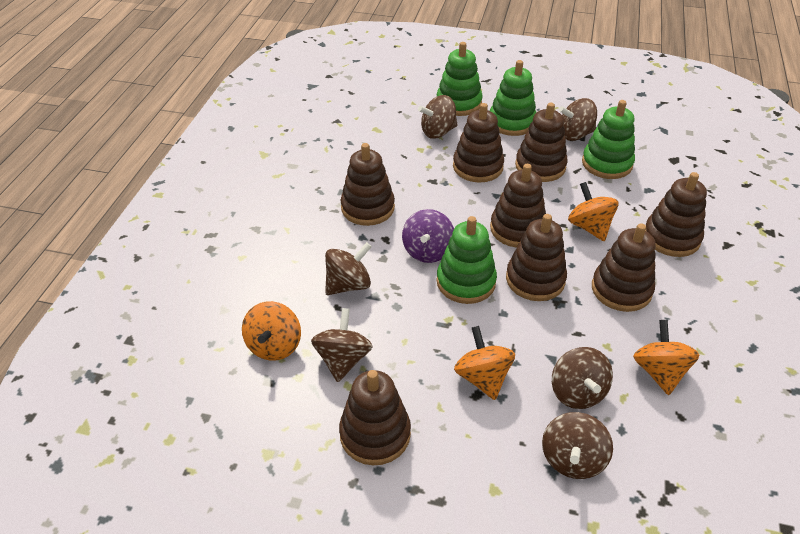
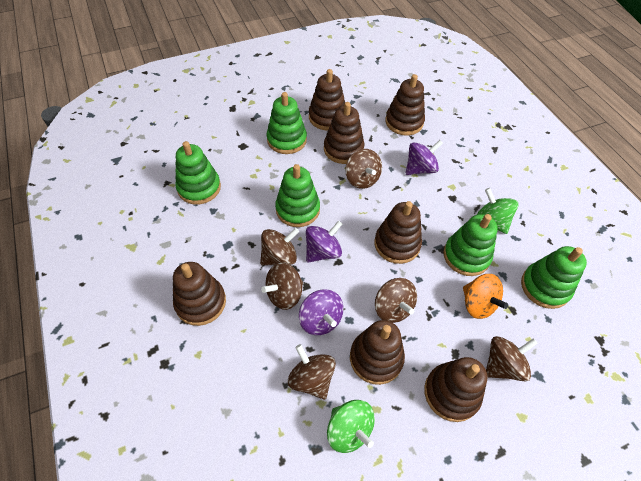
brown stacking toy: [339,370,411,465] [341,143,395,226] [453,103,504,183] [490,164,546,248] [506,214,567,301] [515,103,568,182] [592,224,656,312] [646,172,707,257] = 8 -> [173,262,226,326] [309,69,345,131] [324,102,365,164] [350,320,405,385] [374,201,422,264] [385,74,425,136] [424,357,487,422] = 7
green spinning top: none = 0 -> [327,400,375,453] [477,188,518,234] = 2
green stacking toy: [437,42,483,116] [437,216,497,304] [490,60,536,136] [582,100,635,179] = 4 -> [175,141,221,204] [267,92,307,154] [275,164,320,227] [444,214,498,276] [521,246,587,309] = 5
orange spinning top: [242,301,301,360] [454,326,515,400] [568,182,619,241] [633,320,699,395] = 4 -> [463,274,508,319] = 1
purple spinning top: [402,209,454,263] = 1 -> [299,289,343,335] [306,221,342,263] [406,140,443,175] = 3

